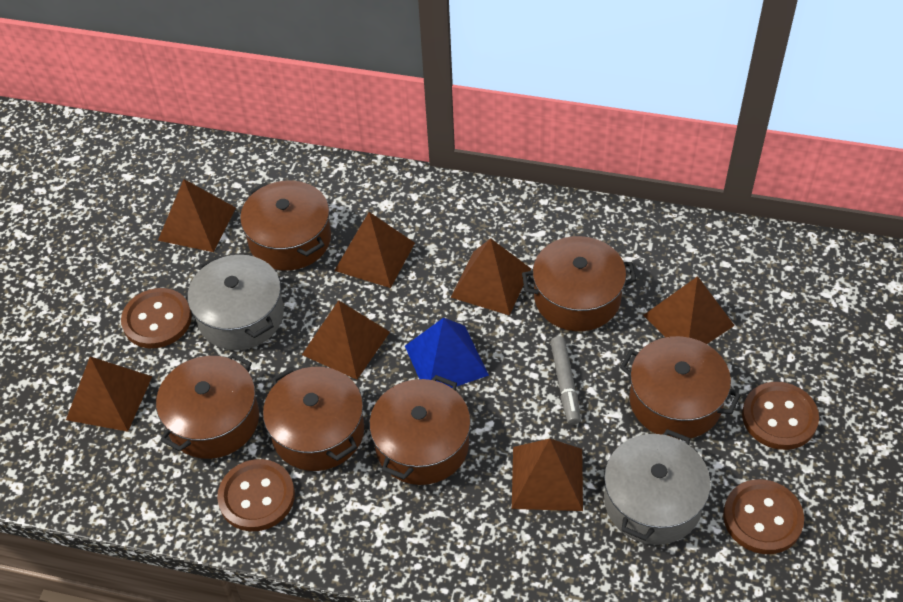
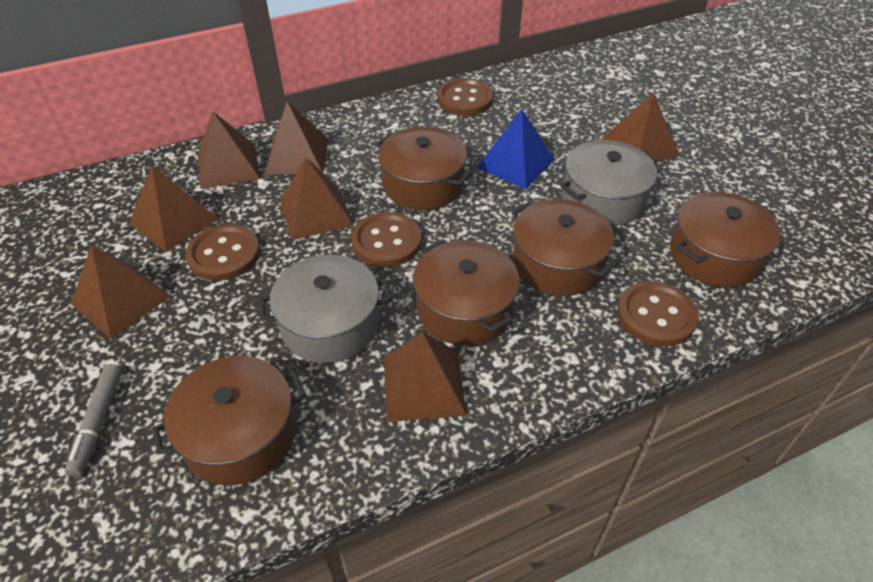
brown pot: [156,353,259,459] [240,181,331,271] [263,367,364,471] [369,375,471,485] [522,236,637,331] [620,336,741,439] = 6 -> [152,356,306,485] [375,127,472,210] [413,240,520,346] [512,199,617,296] [670,192,780,287] = 5

